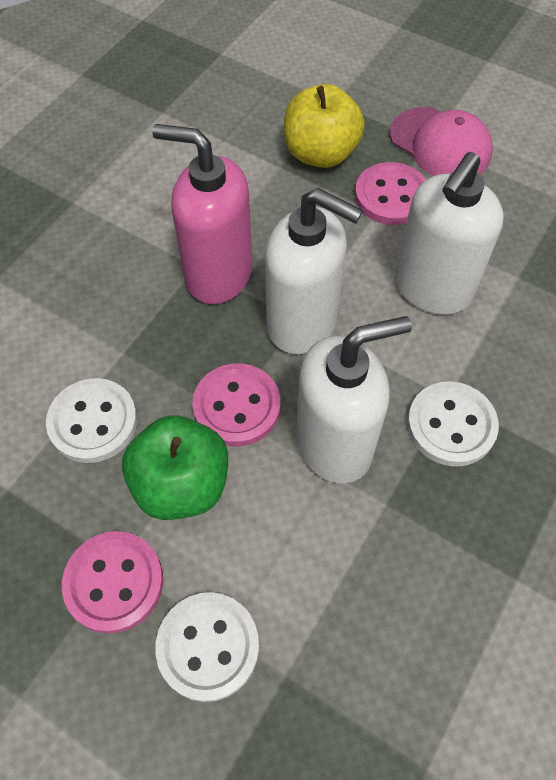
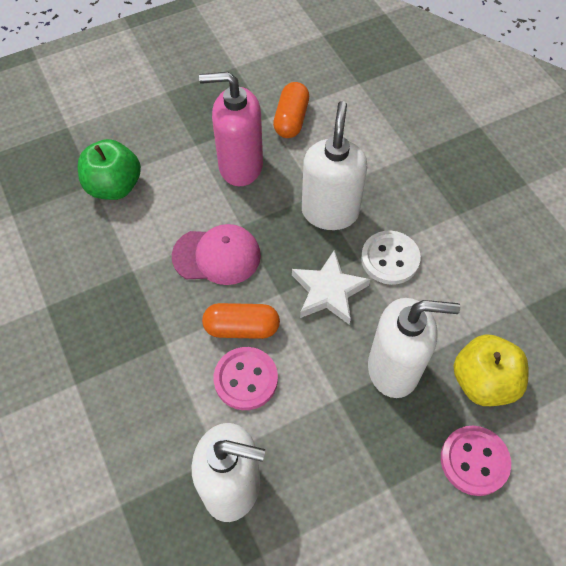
orange capsule: none = 0 -> [202,303,280,339] [273,82,309,138] = 2
pink button: [62,531,163,634] [192,364,280,446] [355,162,426,225] = 3 -> [214,347,278,410] [441,426,511,496] = 2
white button: [46,378,137,463] [155,592,259,702] [407,381,499,467] = 3 -> [361,231,421,285] = 1
white star: none = 0 -> [292,250,370,324] = 1

